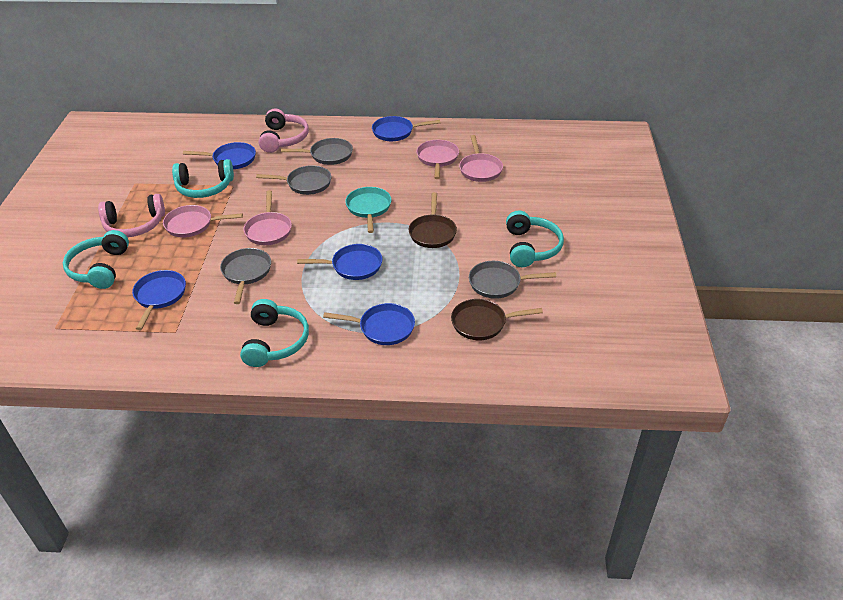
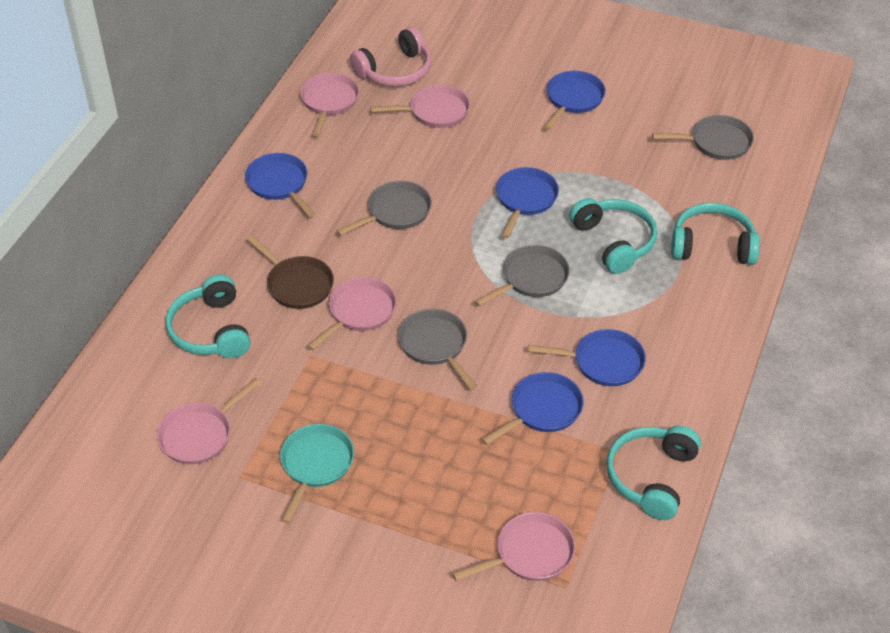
brown pan: [409,192,457,248] [451,299,543,340] = 2 -> [247,235,334,309] = 1
pink headphones: [98,194,165,237] [259,108,309,153] = 2 -> [350,27,431,86] = 1
pink pan: [163,205,243,238] [243,190,292,245] [416,140,459,179] [459,135,503,182] = 4 -> [157,378,261,464] [300,72,359,136] [307,277,397,350] [370,85,470,128] [452,512,575,581] = 5

